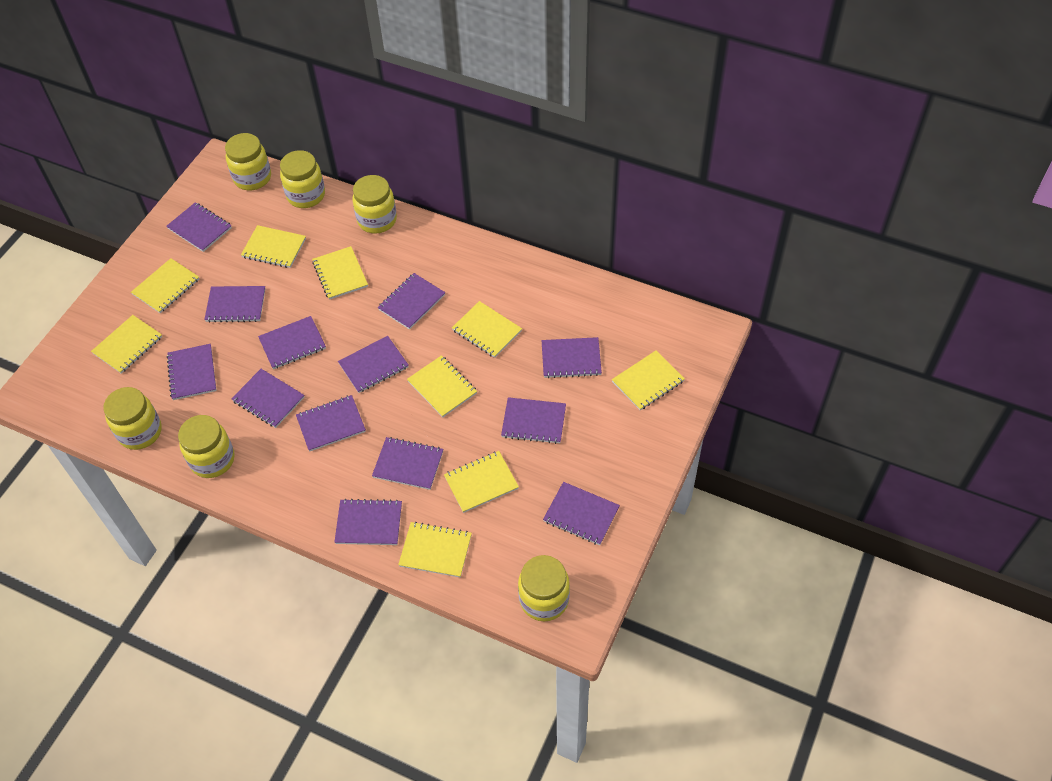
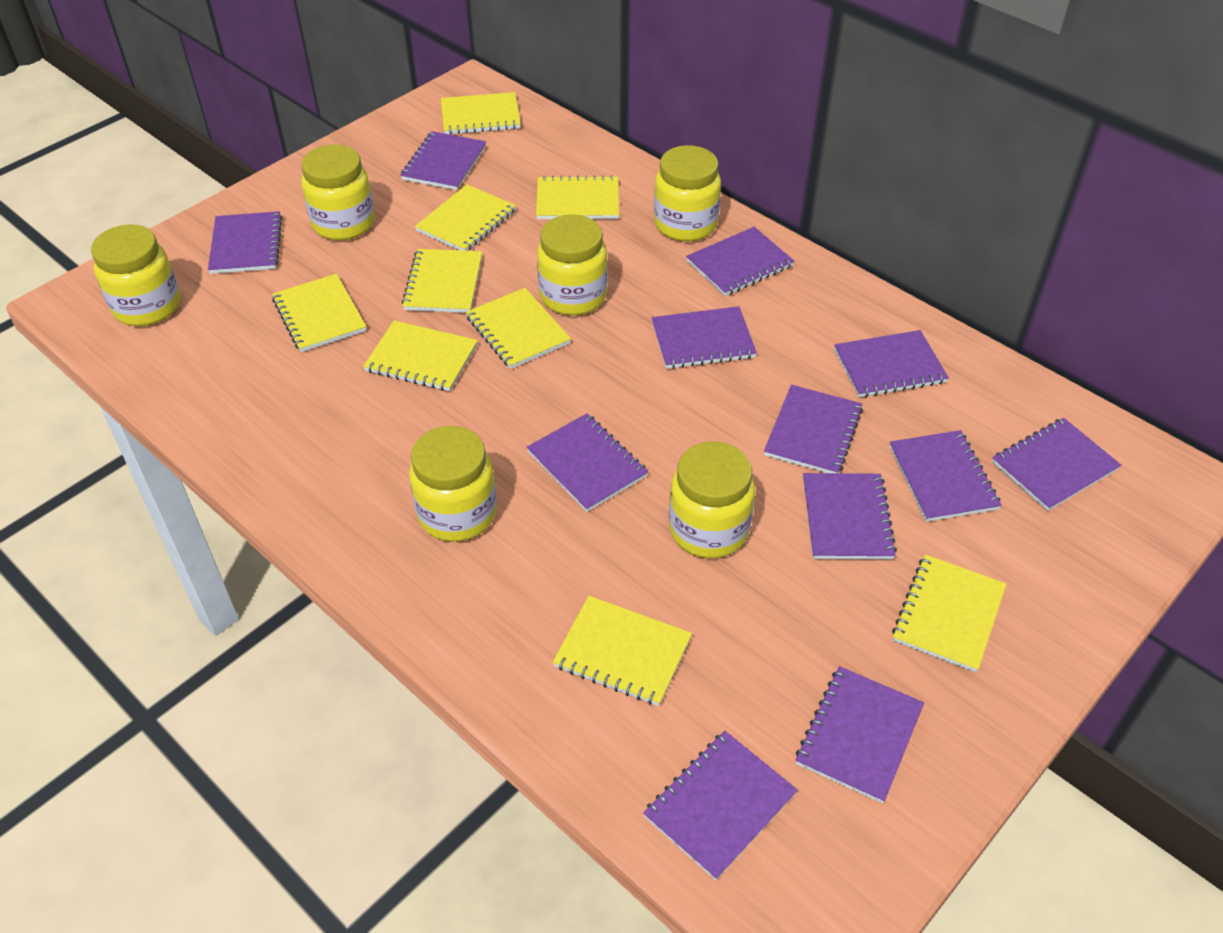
purple notebook: [166,202,232,252] [166,344,217,400] [204,286,266,323] [231,369,304,428] [258,316,326,369] [296,395,366,452] [334,499,402,545] [338,336,409,393] [372,437,444,490] [378,273,445,330] [501,397,566,444] [542,337,602,378] [543,482,620,545] = 13 -> [208,211,282,274] [400,131,486,190] [527,413,648,512] [643,731,797,880] [652,306,757,369] [686,227,794,296] [764,385,863,473] [796,666,924,803] [803,473,897,560] [834,330,949,398] [889,430,1002,522] [992,418,1121,511] = 12

